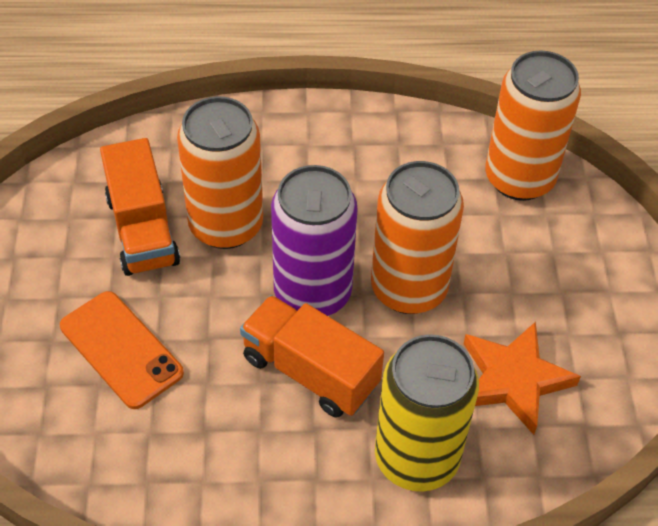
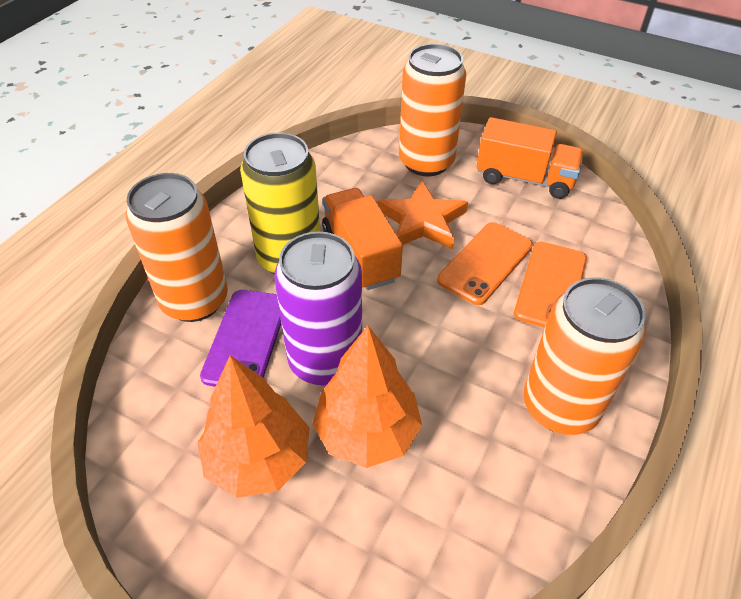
orange phone: [60,291,184,409] = 1 -> [437,222,533,305] [514,242,587,328] = 2
orange tree: none = 0 -> [197,355,309,498] [313,326,422,468] = 2
purple phone: none = 0 -> [200,290,282,387] = 1

